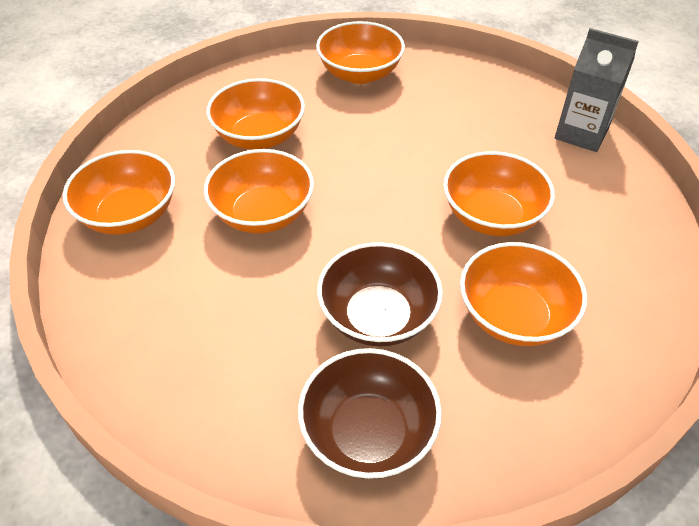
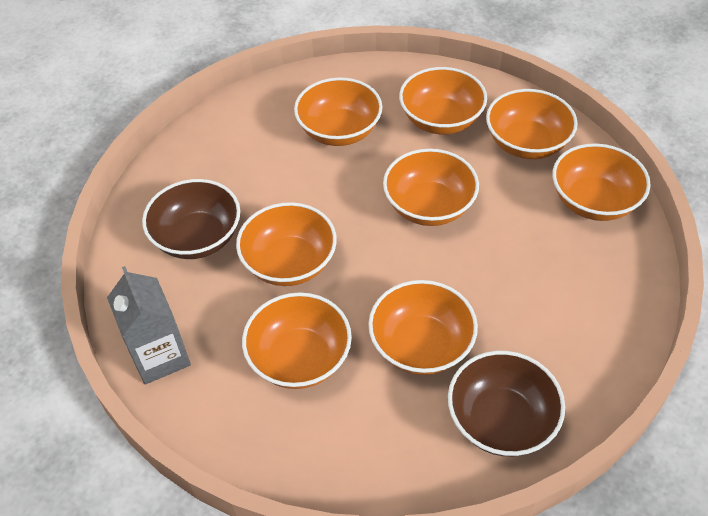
orange bowl: [63,150,175,235] [204,149,314,234] [206,78,305,150] [316,21,405,84] [443,151,555,236] [460,242,587,346] = 6 -> [236,202,337,286] [242,292,352,389] [294,77,382,146] [368,280,478,375] [383,149,479,226] [399,67,487,134] [486,89,578,159] [552,143,650,221] = 8

